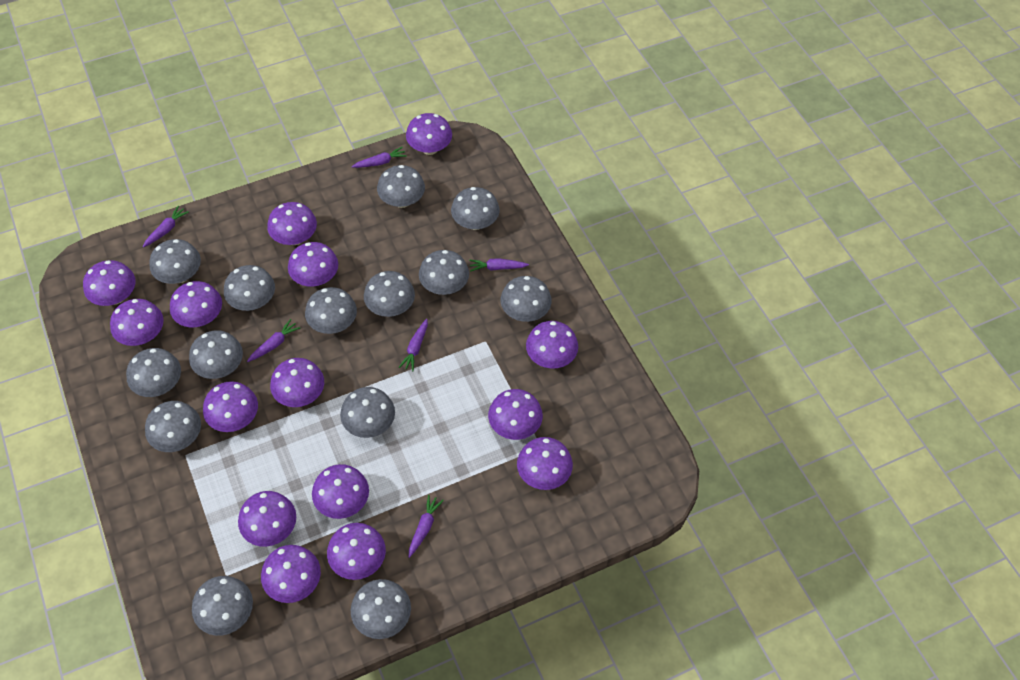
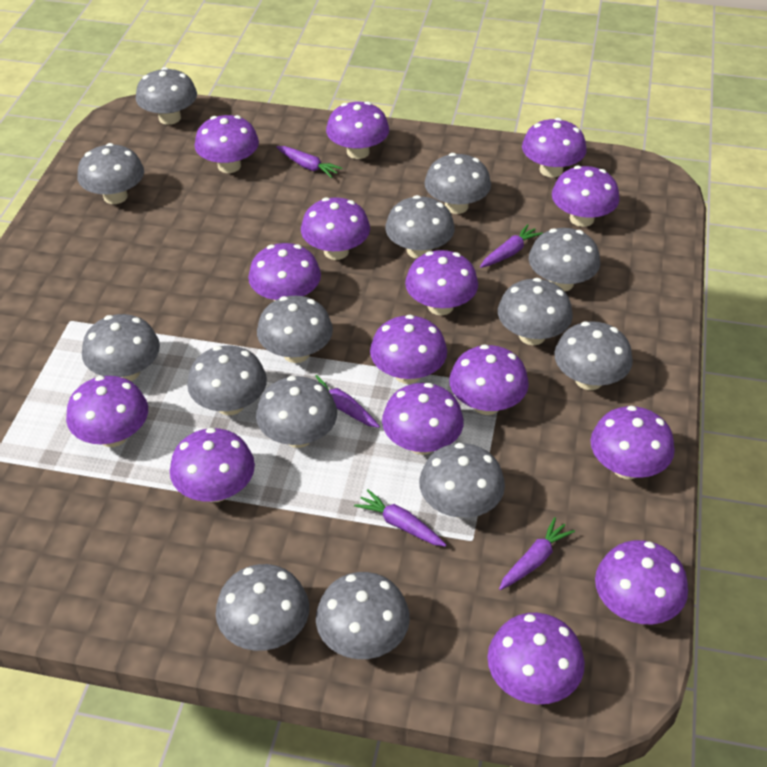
purple carrot: [143,205,189,247] [247,319,300,362] [352,146,407,168] [399,319,428,371] [409,495,444,558] [469,258,529,272] = 6 -> [276,146,343,178] [315,375,380,428] [354,489,446,547] [480,224,543,268] [499,517,575,590] = 5

